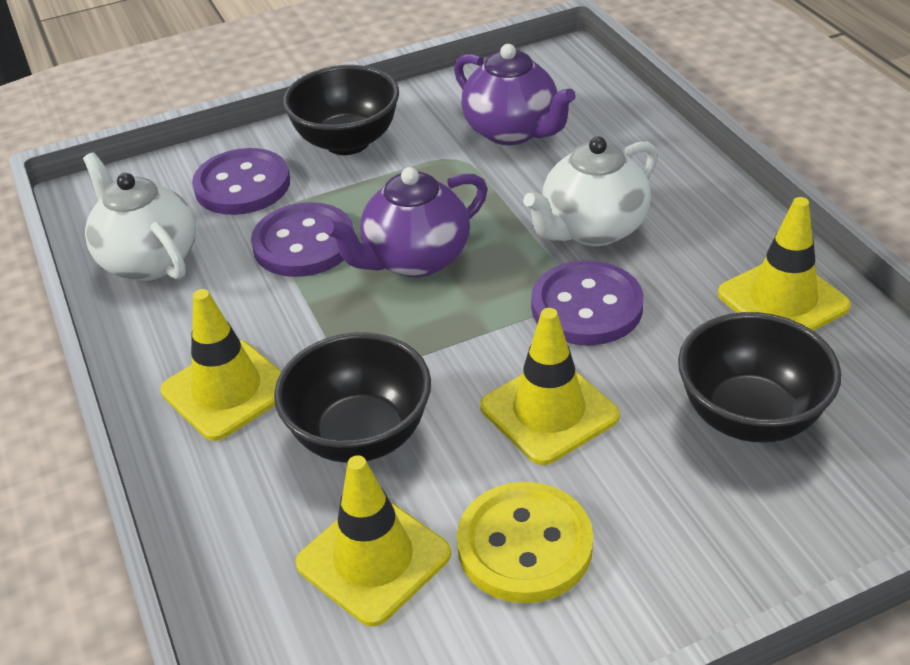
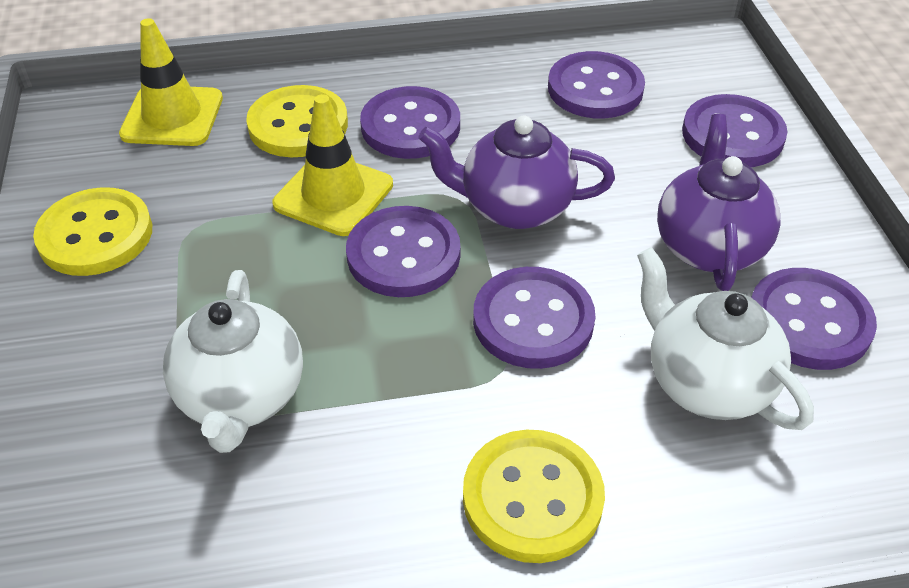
black bowl: [274,332,431,463] [283,65,399,155] [678,312,841,442] = 3 -> none = 0
purple button: [192,148,290,215] [251,202,354,277] [531,260,644,345] = 3 -> [346,206,460,297] [360,86,460,159] [473,267,595,369] [548,51,645,119] [682,94,787,167] [751,268,877,370] = 6
yellow button: [457,482,593,603] = 1 -> [33,187,152,276] [246,85,348,157] [463,430,605,563] = 3
yellow traffic cone: [160,289,281,441] [295,455,451,627] [480,308,620,465] [718,197,851,331] = 4 -> [119,18,223,146] [272,94,393,236] = 2

